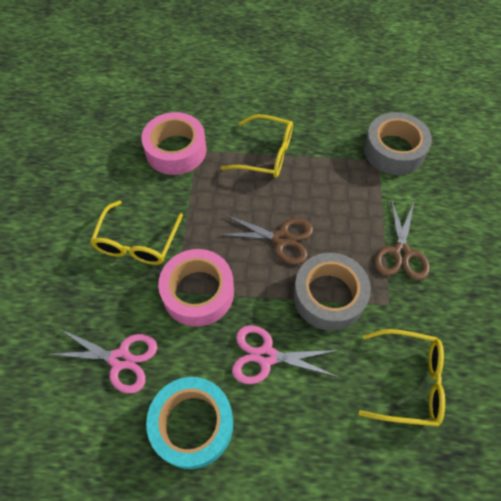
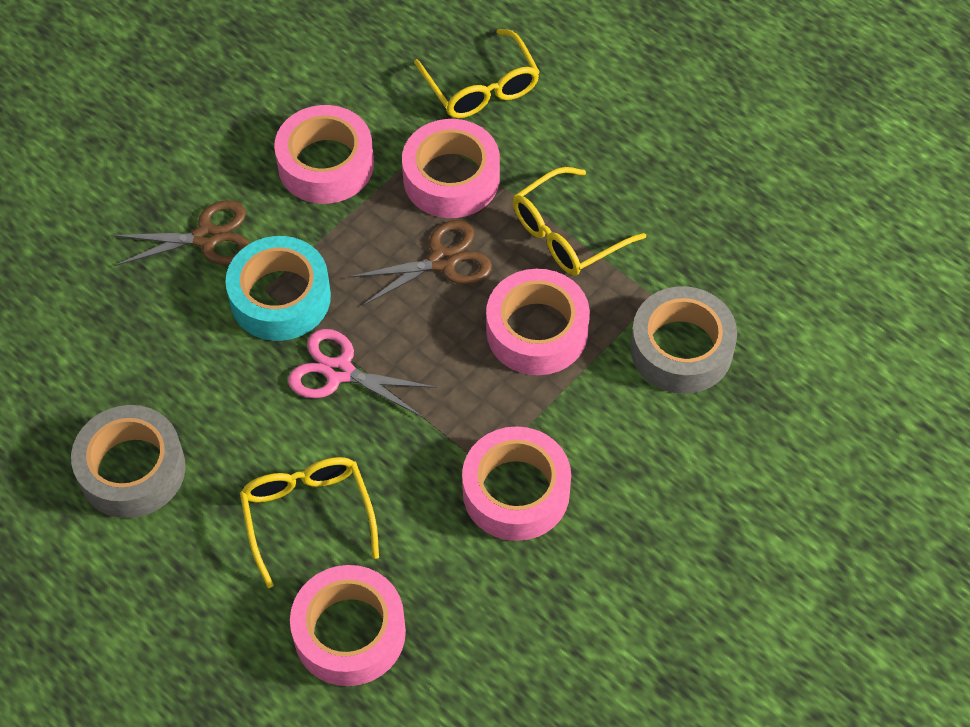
pink scissors: [48,329,158,394] [232,325,340,384] = 2 -> [288,329,437,417] = 1
pink tape: [141,112,207,175] [158,249,234,327] = 2 -> [274,105,374,204] [290,565,406,686] [402,119,500,218] [462,426,571,541] [486,269,590,375] = 5

